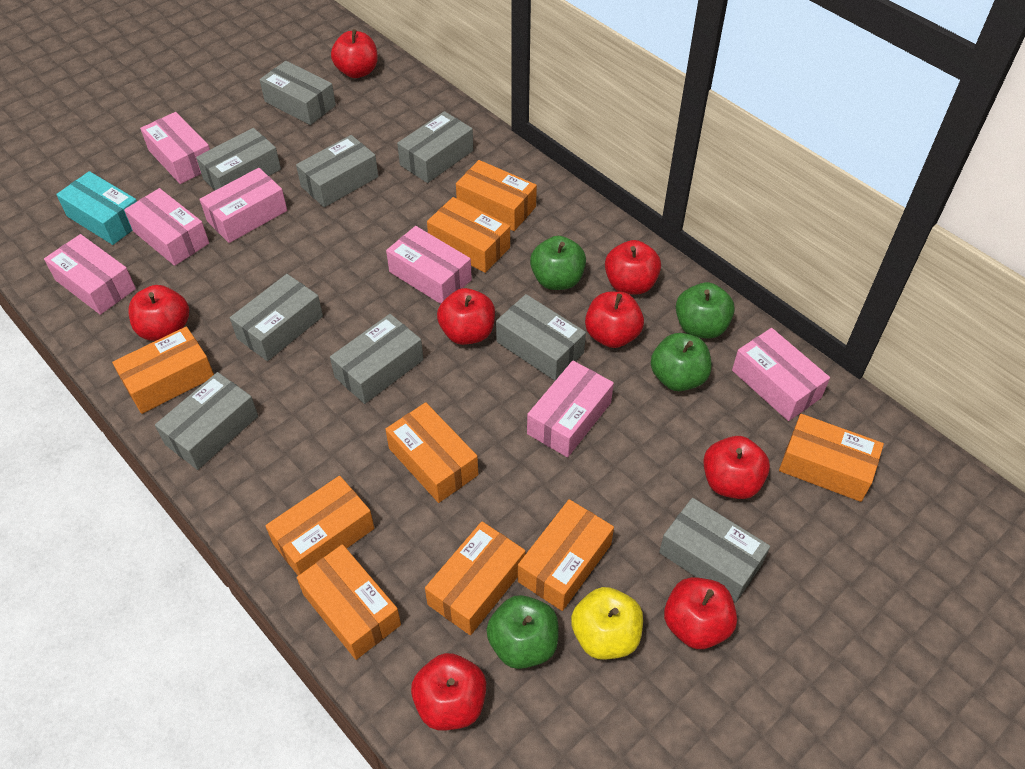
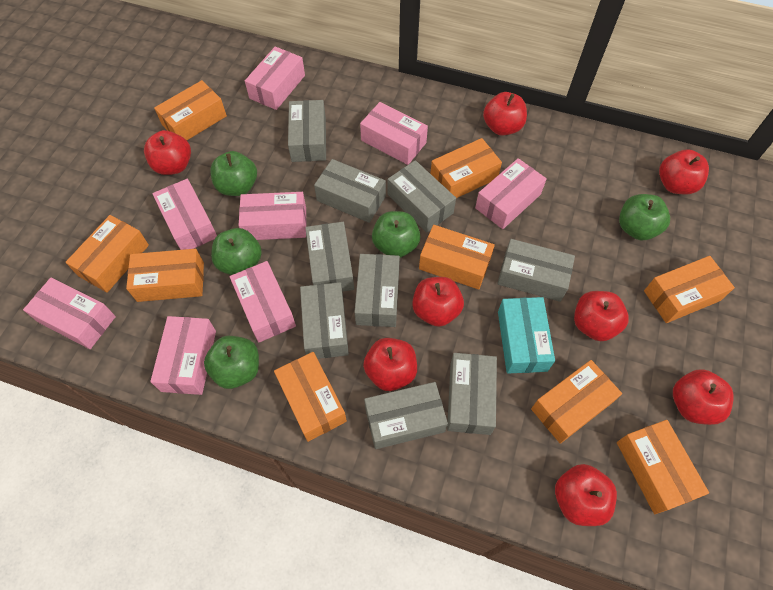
green apple: [486,595,559,669] [530,236,586,290] [651,333,711,391] [676,282,735,339] = 4 -> [204,336,259,389] [210,151,257,196] [211,228,262,275] [372,211,420,258] [619,194,670,240] = 5
pink box: [44,234,136,315] [124,188,209,266] [140,112,210,184] [200,168,287,243] [386,226,472,304] [527,361,614,458] [732,328,830,421] = 7 -> [23,278,116,349] [150,316,216,395] [152,179,217,250] [230,261,296,343] [238,192,306,240] [245,47,305,110] [360,102,428,165] [475,158,547,229] = 8
yellow apple: [571,587,643,659] = 1 -> none = 0

